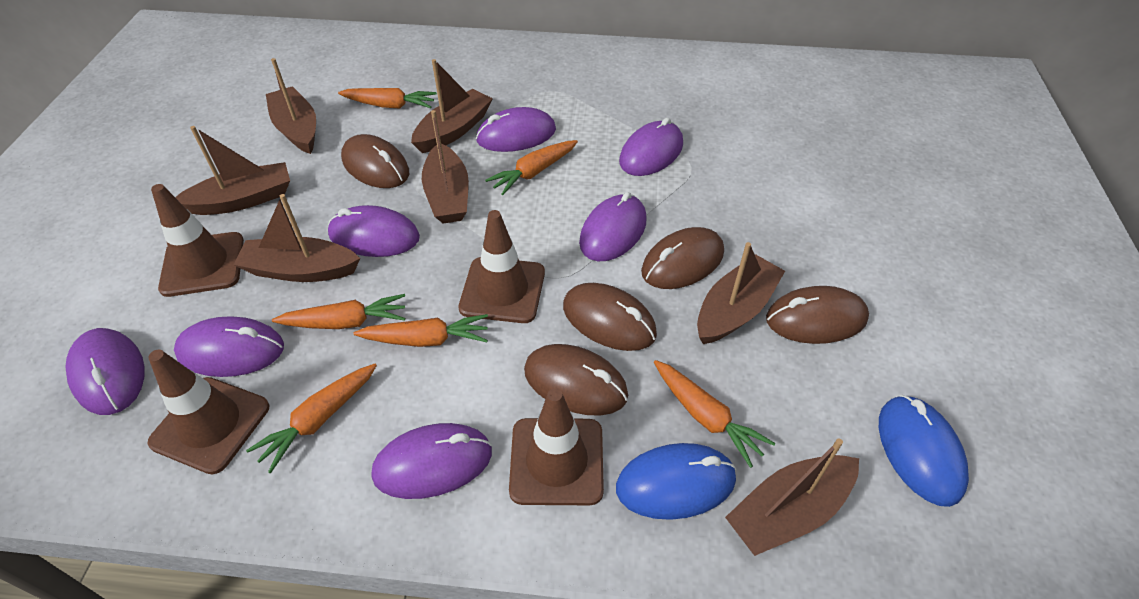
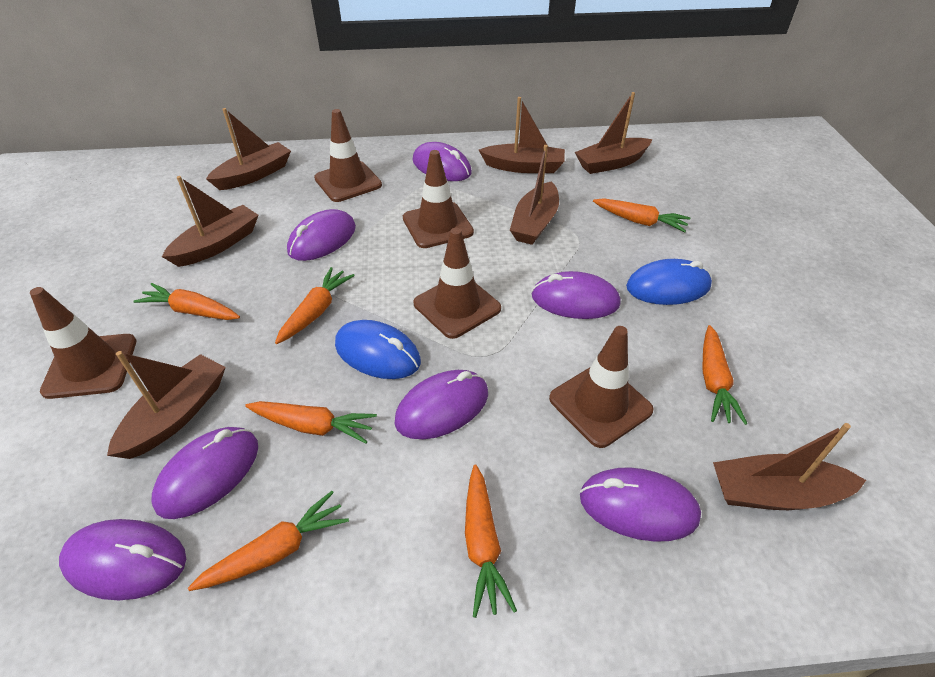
brown mouse: [341,134,409,188] [524,344,628,415] [563,283,657,351] [641,227,724,289] [766,286,869,344] = 5 -> none = 0
brown traffic cone: [147,350,269,474] [151,184,244,297] [459,210,545,323] [509,388,604,505] = 4 -> [30,287,136,399] [314,109,382,202] [403,150,474,248] [413,228,501,339] [549,326,654,448] = 5
orange carrot: [246,364,377,474] [272,294,405,329] [338,88,437,108] [353,314,488,347] [485,140,578,195] [654,360,775,468] = 6 -> [133,283,240,320] [188,491,349,591] [245,401,377,444] [275,267,355,344] [465,464,517,618] [593,198,690,232] [702,325,748,425] = 7

